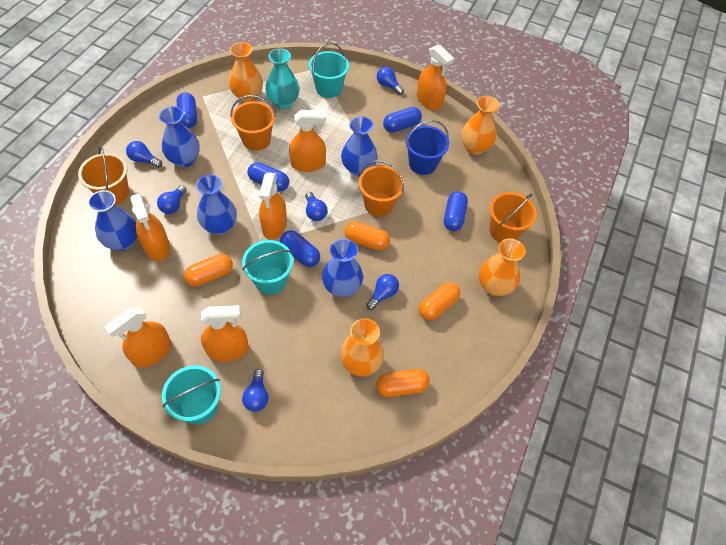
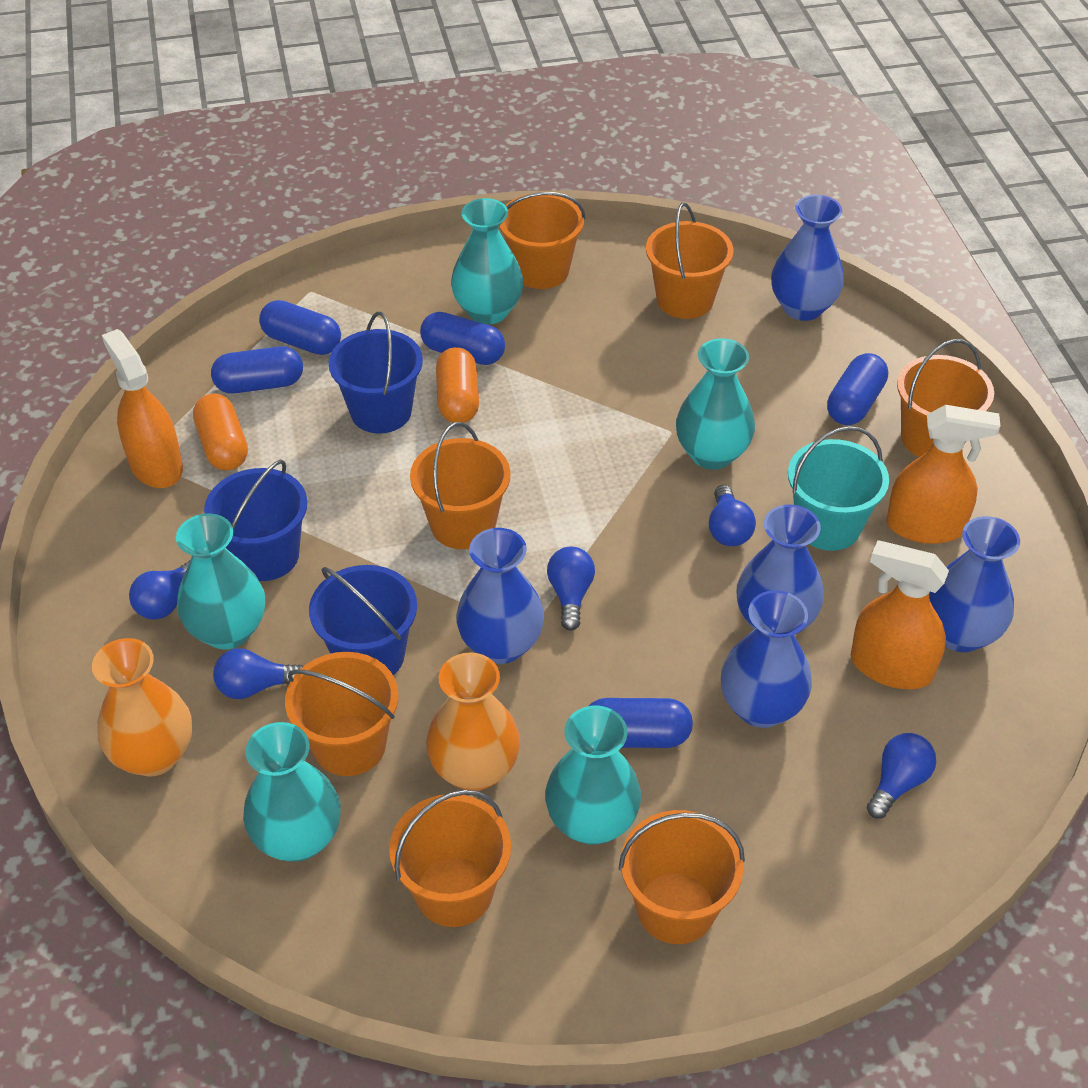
blue bucket: [406,120,449,175] = 1 -> [204,459,307,581] [309,565,417,675] [329,312,423,433] = 3
blue light bulb: [126,141,162,168] [157,185,187,214] [242,369,269,412] [305,192,327,221] [366,274,399,310] [377,67,404,95] = 6 -> [129,560,190,620] [213,648,303,699] [547,547,595,631] [709,485,756,546] [867,733,936,819] = 5
orange bucket: [78,146,129,205] [230,95,276,151] [359,160,405,216] [489,192,537,242] = 4 -> [285,652,399,776] [389,790,511,927] [410,422,510,549] [499,192,585,289] [619,810,745,944] [646,202,733,319] [897,339,994,457] = 7
orange capsule: [184,254,233,287] [345,221,390,251] [376,369,430,397] [419,282,460,320] = 4 -> [193,393,248,471] [436,347,479,423] = 2
orange spray bottle: [105,307,171,368] [130,193,170,261] [201,305,249,362] [259,172,287,240] [289,110,326,172] [417,44,454,110] = 6 -> [102,329,183,488] [851,540,949,689] [886,405,1000,544] = 3
orange vase: [229,42,263,103] [340,318,384,377] [461,96,500,155] [479,238,525,296] = 4 -> [92,638,192,776] [426,652,520,791] = 2
turquoise bucket: [162,365,221,424] [242,240,293,295] [309,43,349,98] = 3 -> [788,426,889,551] = 1
turquoise vase: [265,49,299,109] = 1 -> [176,514,265,650] [243,722,341,862] [451,198,523,324] [545,706,641,845] [676,338,755,470] = 5

